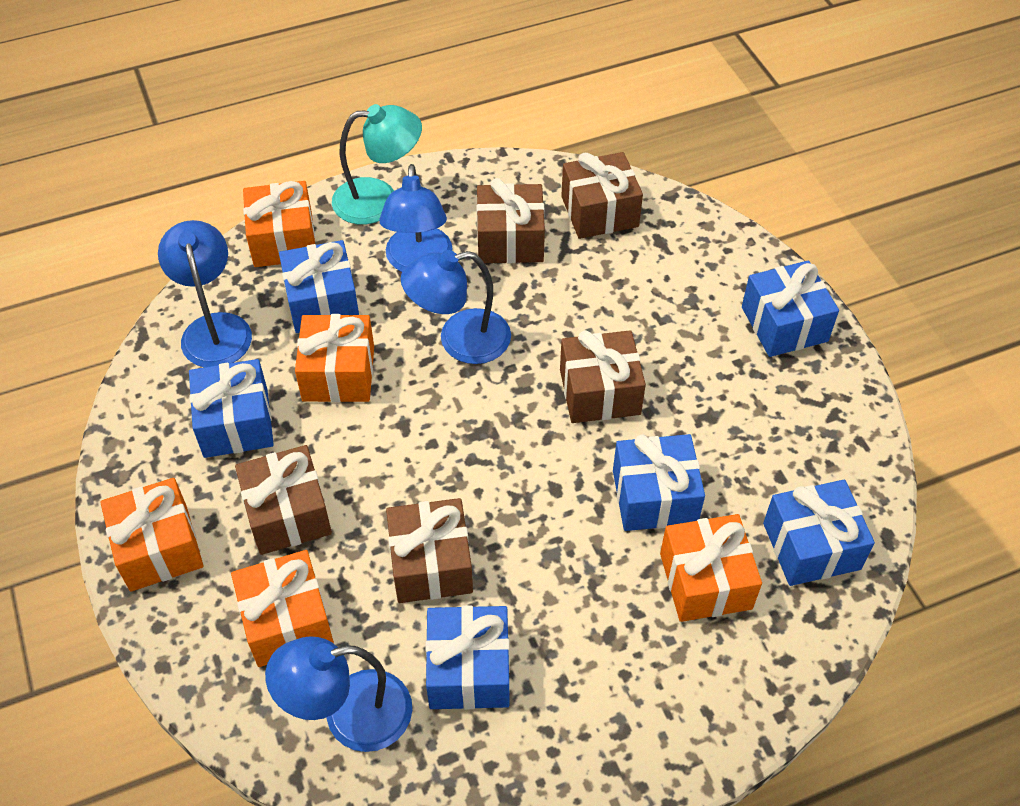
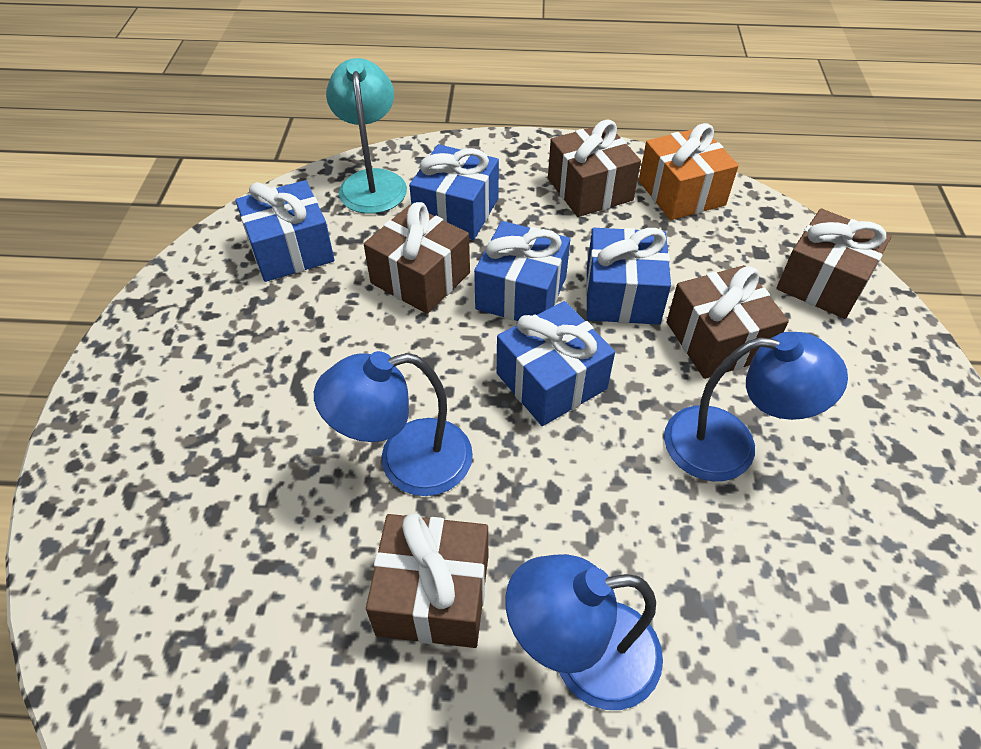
blue gift: [189,359,274,458] [279,240,359,333] [425,605,509,710] [613,434,705,531] [742,261,839,357] [763,480,875,586] = 6 -> [235,180,335,282] [409,144,499,240] [474,221,570,321] [497,301,615,426] [586,228,671,325] = 5
blue lamp: [158,220,252,367] [265,636,412,752] [379,164,452,272] [401,250,511,364] = 4 -> [314,351,473,496] [505,554,663,710] [664,332,848,481] = 3
orange gift: [100,478,203,591] [231,550,334,667] [243,181,315,267] [295,314,374,402] [660,514,762,622] = 5 -> [639,123,739,220] = 1

